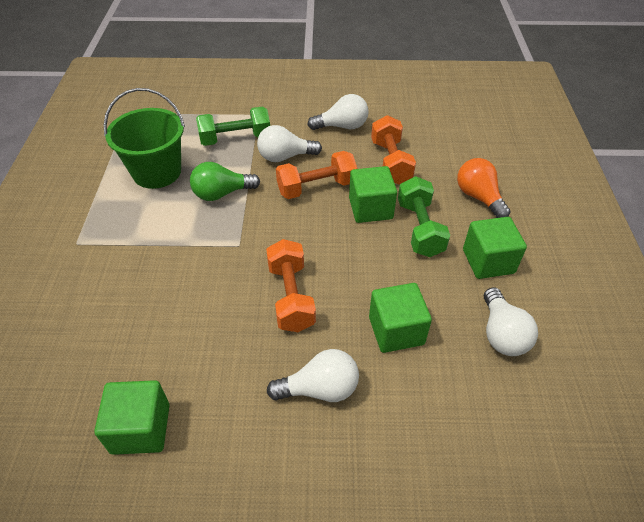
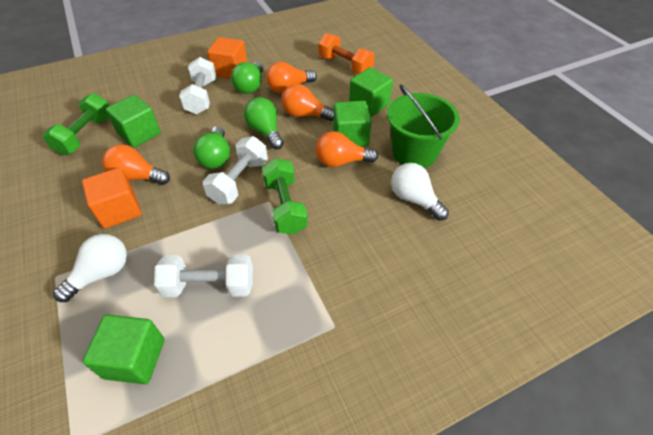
green light bulb: [190,162,260,201] = 1 -> [193,126,230,169] [231,62,263,94] [244,97,284,149] = 3
orange cube: none = 0 -> [82,167,142,229] [207,37,247,79] = 2
orange dumbbell: [266,239,316,332] [276,151,357,199] [371,115,416,184] = 3 -> [318,33,375,74] = 1
orange light bulb: [457,158,511,218] = 1 -> [102,145,170,185] [266,62,317,93] [281,84,334,121] [316,131,378,167] = 4
white dumbbell: none = 0 -> [154,254,253,297] [179,57,216,114] [203,136,268,204] = 3
white light bulb: [257,125,322,162] [267,349,359,402] [308,94,369,130] [484,287,538,356] = 4 -> [53,234,127,302] [391,163,449,221] = 2

